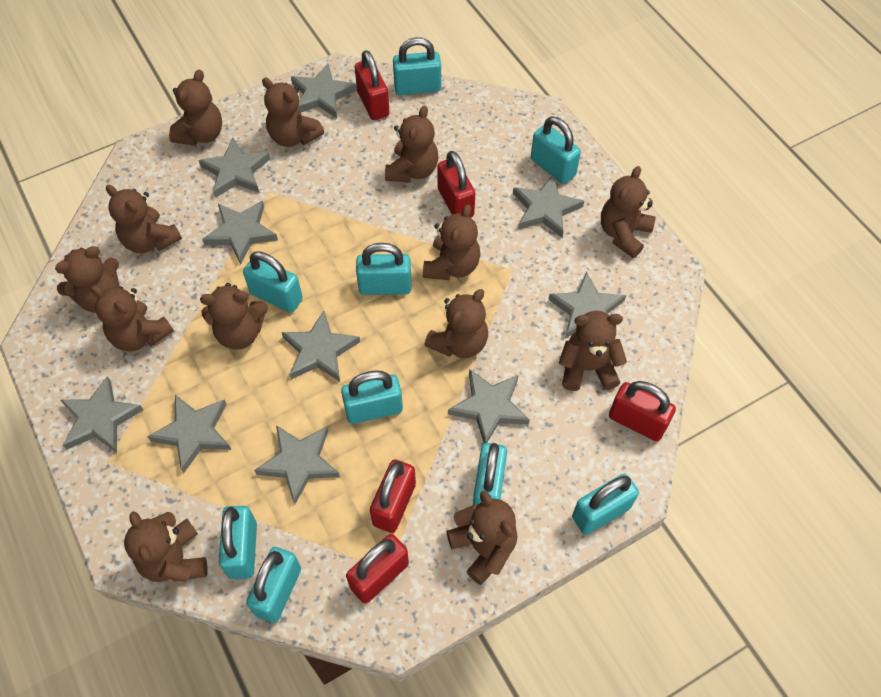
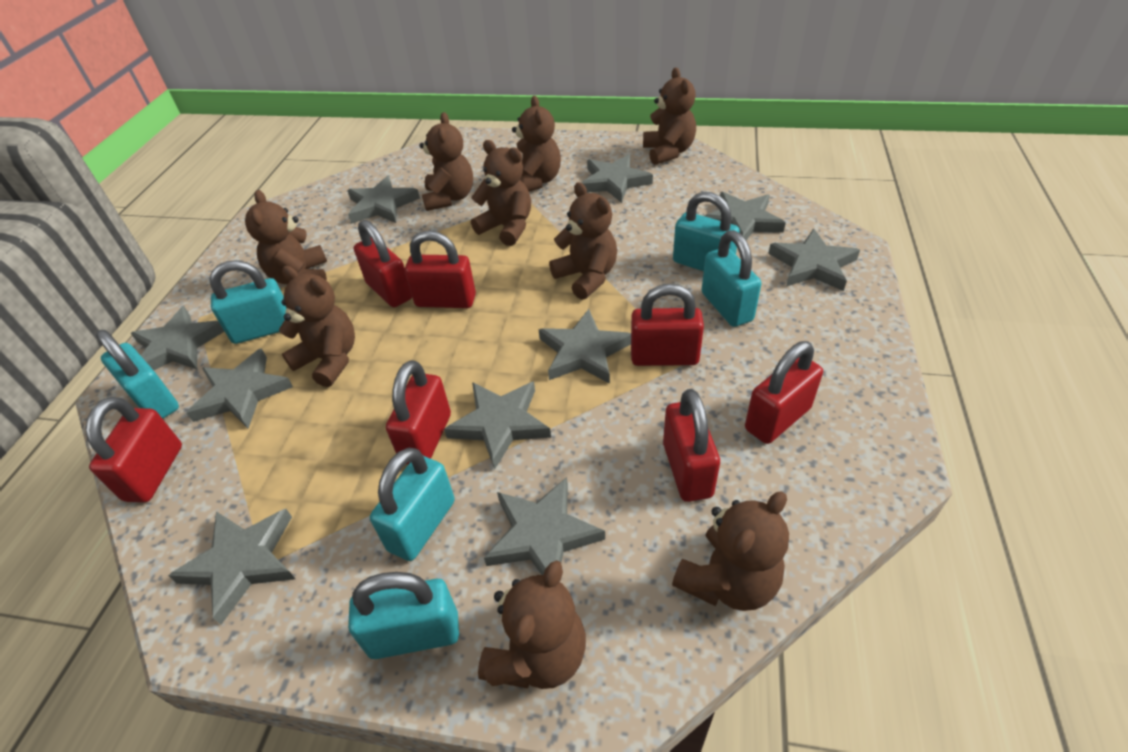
brown teddy bear: [55,246,120,313] [91,286,174,352] [106,185,182,253] [124,511,208,582] [169,70,222,146] [200,283,268,350] [262,78,324,147] [385,106,438,183] [423,204,480,280] [424,289,488,358] [446,491,517,585] [559,311,627,391] [601,166,656,258] = 13 -> [245,190,327,284] [279,266,355,387] [419,112,473,211] [471,140,531,246] [478,560,586,689] [512,96,561,192] [549,182,617,300] [643,67,696,165] [672,491,789,611] = 9
red padlock: [346,534,409,603] [355,50,390,120] [370,459,416,533] [437,151,475,217] [609,381,676,441] = 5 -> [86,397,182,503] [354,220,412,307] [386,360,451,464] [405,231,476,308] [631,284,704,366] [663,389,720,502] [745,341,823,444] = 7
turquoise padlock: [219,506,257,579] [243,251,303,313] [246,547,301,623] [341,370,403,424] [356,243,411,295] [393,37,441,95] [473,443,507,505] [531,116,581,184] [572,474,639,535] = 9 -> [96,330,179,419] [209,260,287,344] [348,572,459,659] [370,448,455,561] [673,192,740,271] [702,230,762,327] = 6

